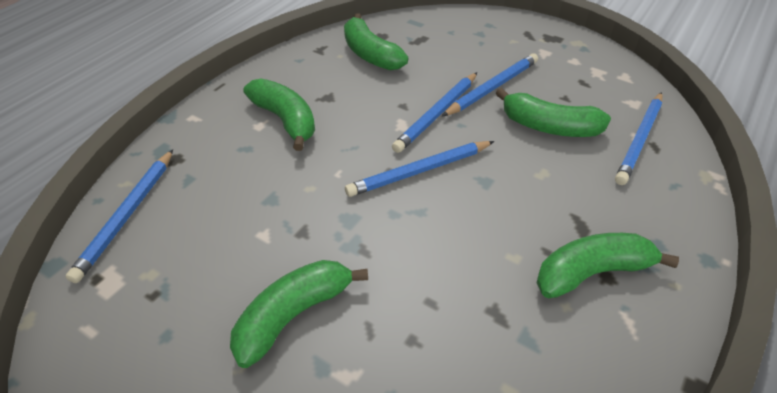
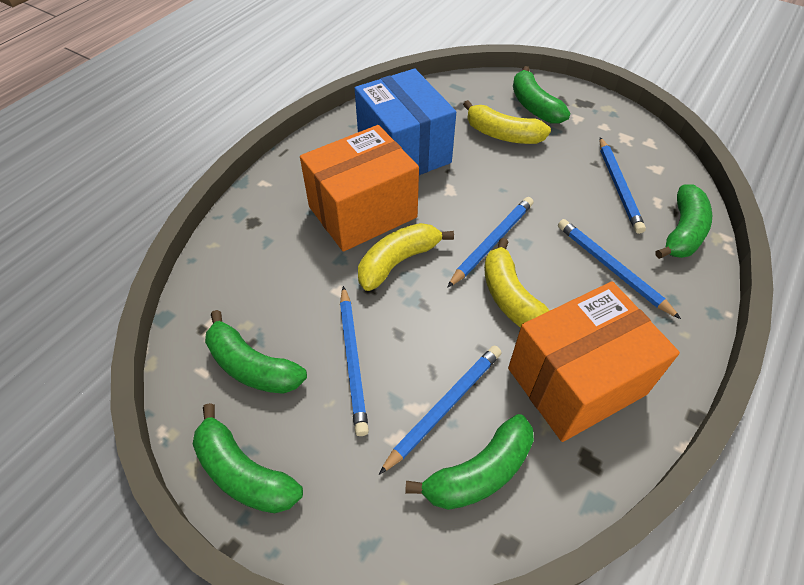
blue box: none = 0 -> [355,69,456,175] = 1
orange box: none = 0 -> [300,125,419,252] [508,281,680,442] = 2
yellow banana: none = 0 -> [358,223,454,291] [463,100,551,144] [484,238,550,328] = 3

